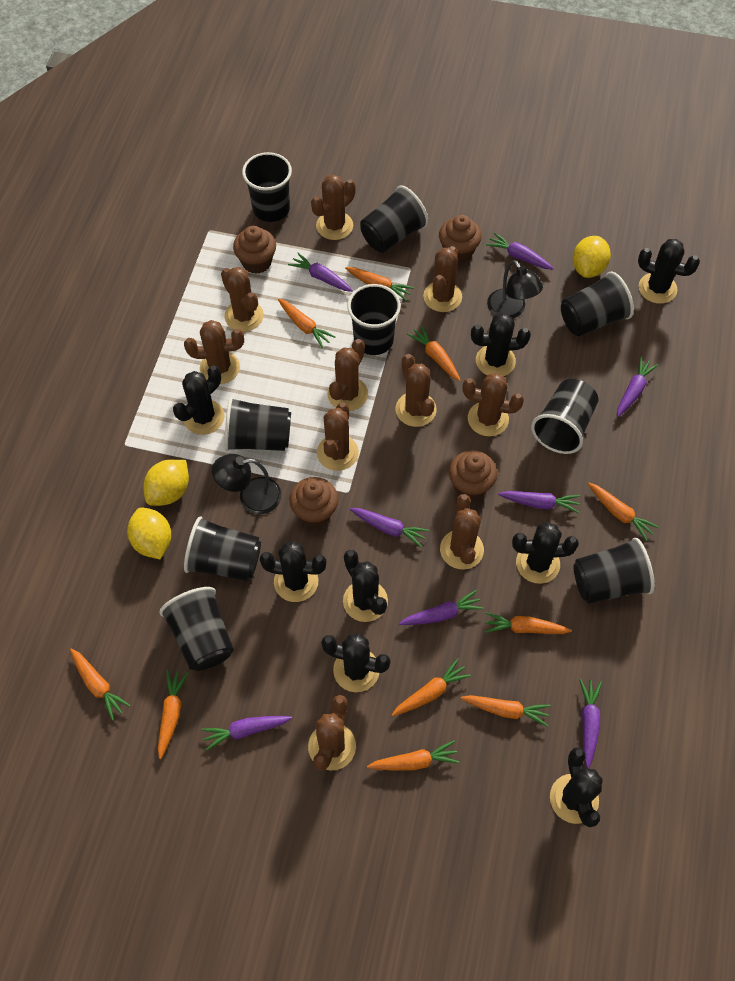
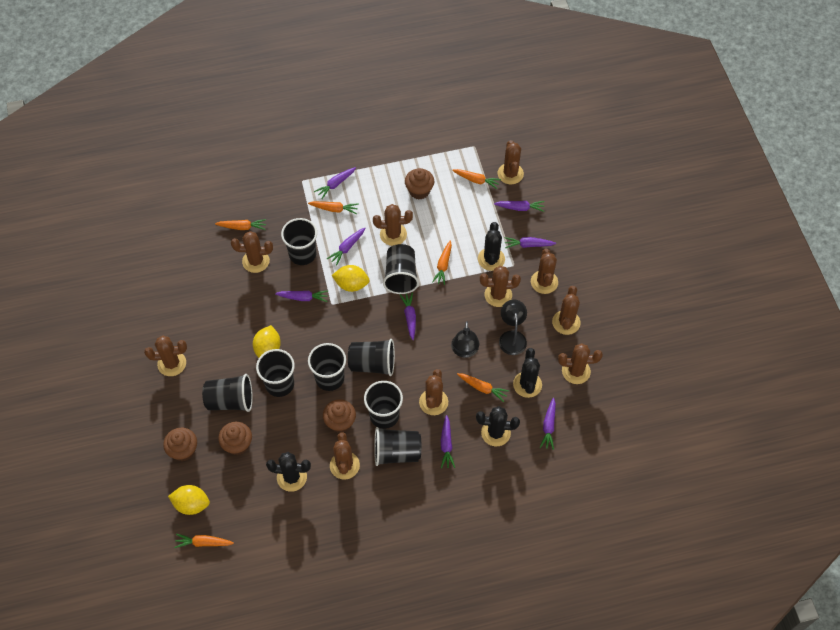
black cactus: [173,365,224,435] [260,541,327,602] [321,633,390,692] [343,550,388,622] [471,313,531,376] [512,522,579,584] [550,747,603,827] [638,239,700,304] = 8 -> [266,452,311,492] [476,406,520,446] [478,222,505,271] [513,348,542,398] = 4
black cup: [159,587,234,671] [184,517,261,581] [224,397,291,451] [242,152,292,222] [347,284,401,355] [360,185,429,253] [531,379,598,454] [561,272,634,336] [574,538,655,604] = 9 -> [202,374,253,412] [256,349,295,397] [281,218,317,265] [308,343,346,391] [348,339,395,376] [364,381,403,429] [374,427,421,466] [383,244,419,294] = 8
orange carrot: [70,648,131,721] [158,670,189,759] [278,299,336,348] [345,267,414,301] [367,740,459,771] [392,658,471,716] [407,325,461,382] [460,695,551,727] [485,612,572,634] [588,482,659,541] = 10 -> [174,534,234,548] [215,219,266,230] [308,201,359,214] [432,240,452,285] [452,169,501,189] [457,373,509,402] = 6

